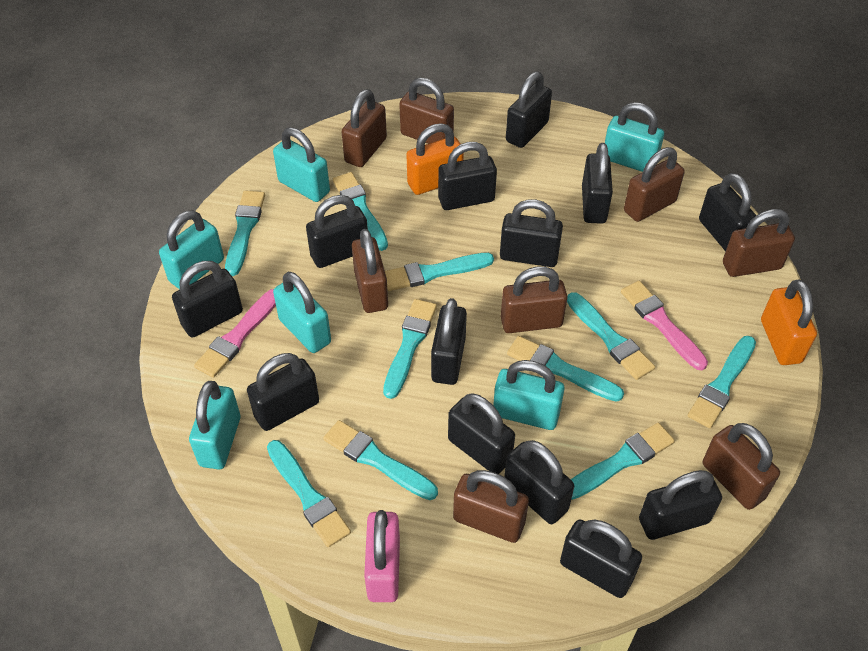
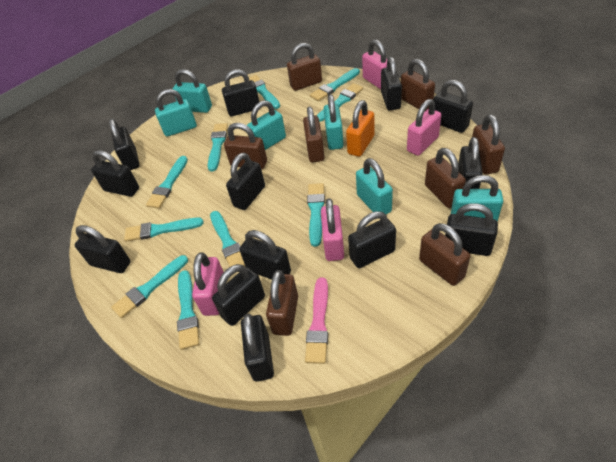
orange padlock: [406,123,464,195] [761,279,817,365] = 2 -> [346,100,374,157] = 1
pink brush: [194,289,276,378] [621,281,708,370] = 2 -> [305,277,328,364] = 1
pink padlock: [364,510,400,602] = 1 -> [192,252,224,316] [321,198,344,261] [362,39,388,89] [407,99,441,156] = 4

